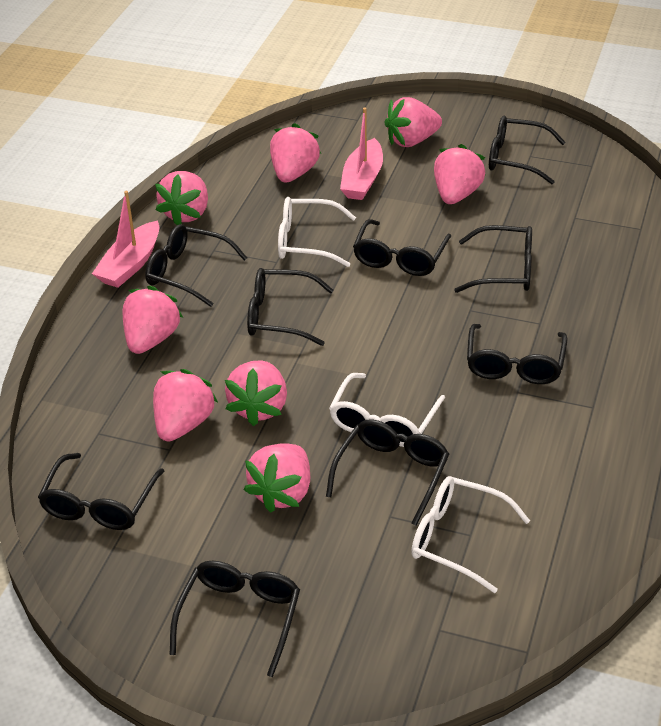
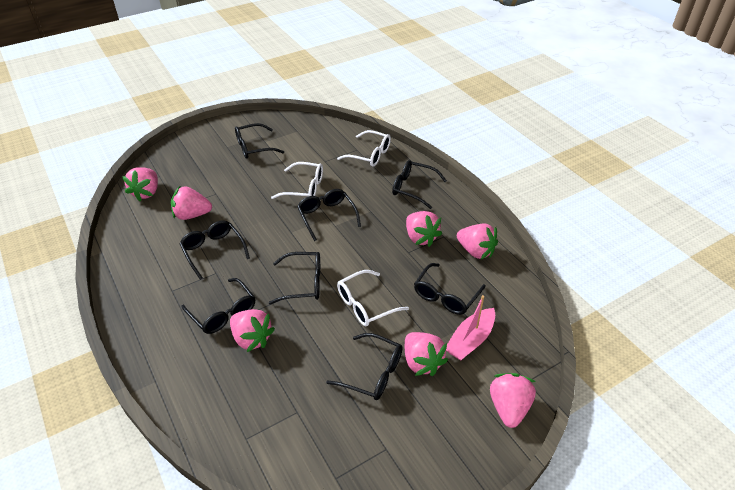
black glasses: [38,453,164,530] [145,224,247,307] [170,561,300,677] [247,268,333,346] [326,419,449,526] [353,219,451,276] [454,225,532,293] [467,324,567,384] [489,116,566,184] = 9 -> [180,220,250,280] [182,278,255,334] [235,123,284,159] [269,252,320,304] [297,189,361,241] [326,333,402,400] [392,160,447,209] [414,263,486,315] = 8
pink boat: [92,191,159,288] [340,108,383,200] = 2 -> [446,295,495,361] = 1
pink strawberry: [123,286,183,354] [153,369,218,442] [155,171,208,225] [225,360,287,426] [244,443,310,513] [270,123,321,183] [384,97,442,147] [434,144,486,204] = 8 -> [122,167,158,201] [171,185,212,220] [230,309,275,352] [405,332,448,376] [406,211,442,247] [457,223,498,259] [490,373,536,428] = 7

